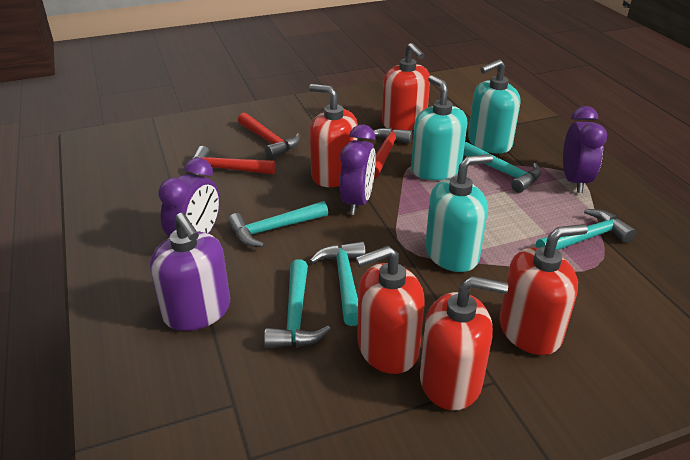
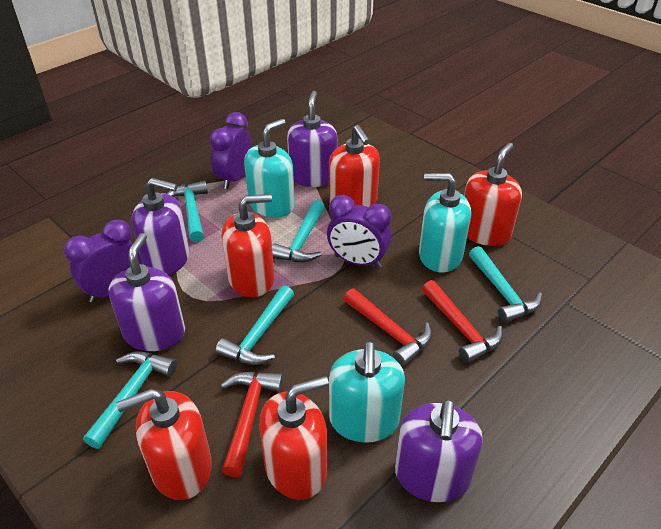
purple soap dispenser: [150,213,230,331] = 1 -> [109,233,185,351] [131,178,190,275] [287,91,337,187] [395,399,483,502] = 4

